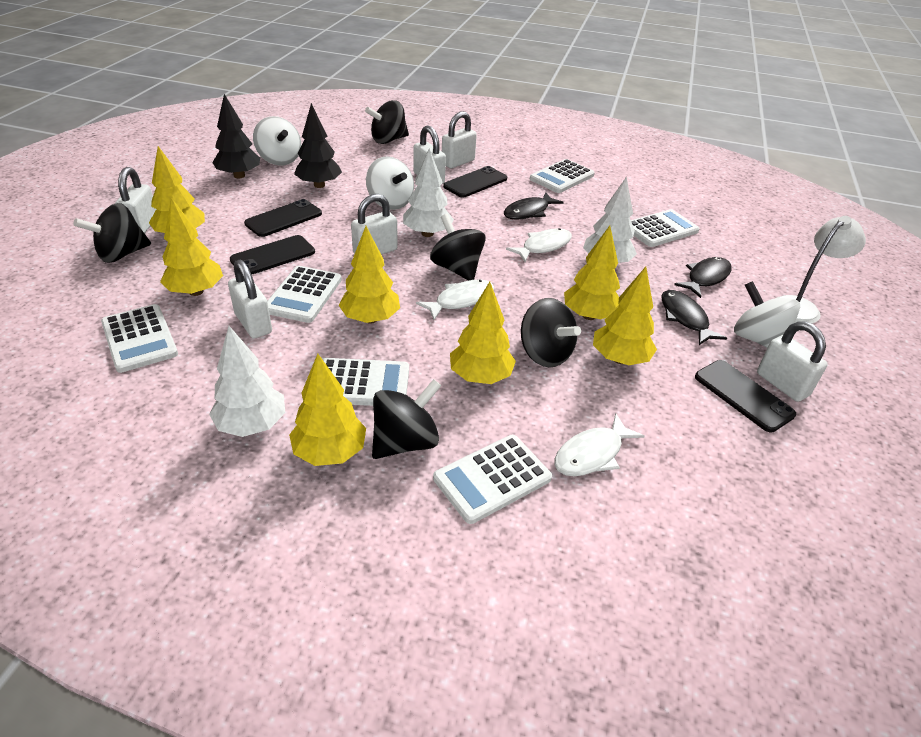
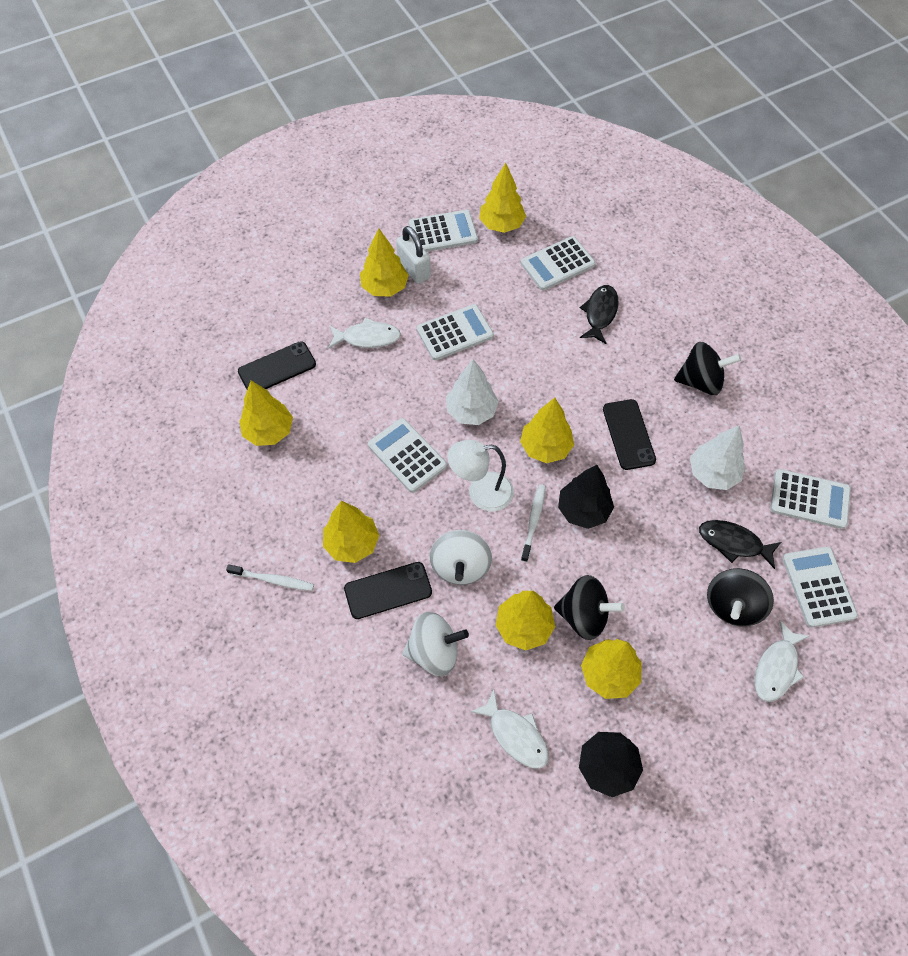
black fish: [504,192,564,220] [661,290,727,345] [674,257,732,298] = 3 -> [580,285,619,344] [699,520,781,569] = 2
black phone: [230,235,315,275] [244,199,322,237] [443,166,507,198] [695,360,796,432] = 4 -> [238,341,316,389] [344,562,432,619] [603,399,656,470] = 3
black spinning top: [73,203,151,263] [365,100,409,144] [372,379,441,459] [430,214,486,281] [521,298,581,367] = 5 -> [554,575,625,640] [674,342,741,395] [707,568,774,626] = 3
white padlock: [115,167,156,233] [228,260,272,338] [351,194,398,255] [413,125,446,184] [442,111,477,168] [757,321,828,402] = 6 -> [396,226,431,284] = 1
white spinning top: [253,116,301,166] [366,156,414,210] [734,281,800,348] = 3 -> [402,612,469,676] [429,530,492,585] = 2
white toothbrush: none = 0 -> [226,564,314,591] [521,484,546,562] = 2
white tree: [209,326,285,437] [403,148,454,237] [583,176,637,263] = 3 -> [446,359,499,425] [690,426,745,490] = 2

